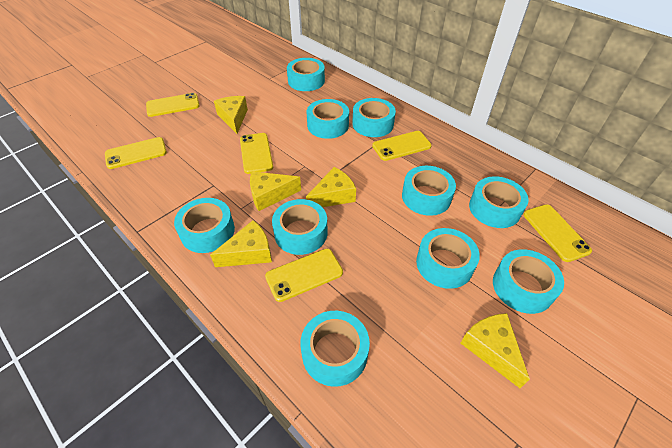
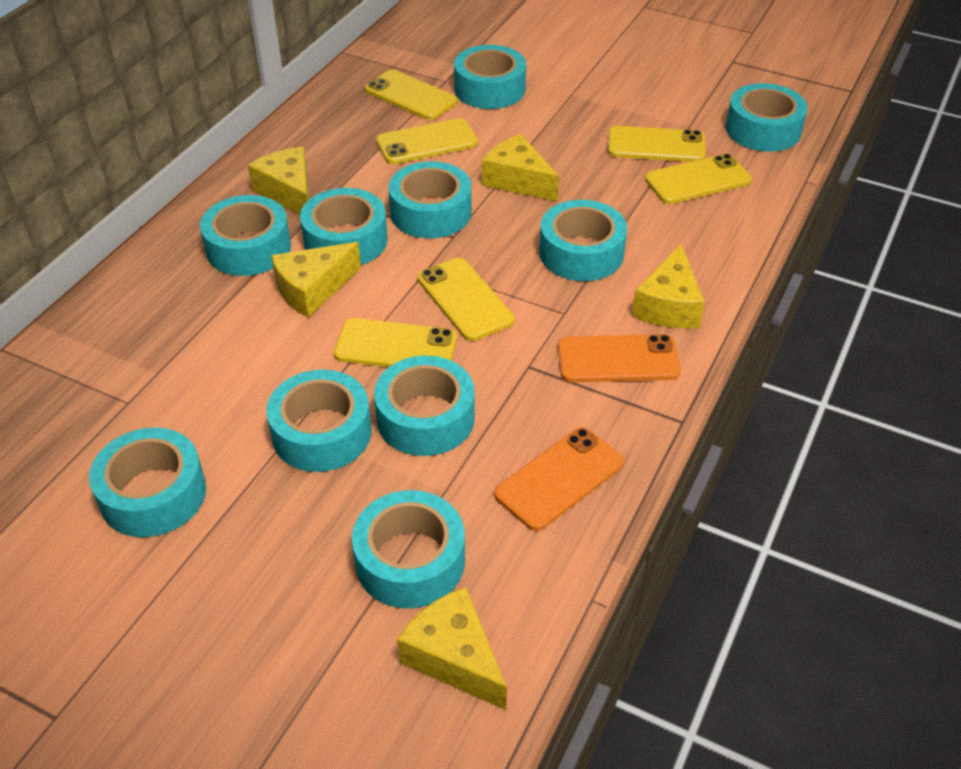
orange phone: none = 0 -> [494,427,624,531] [558,334,681,382] = 2

